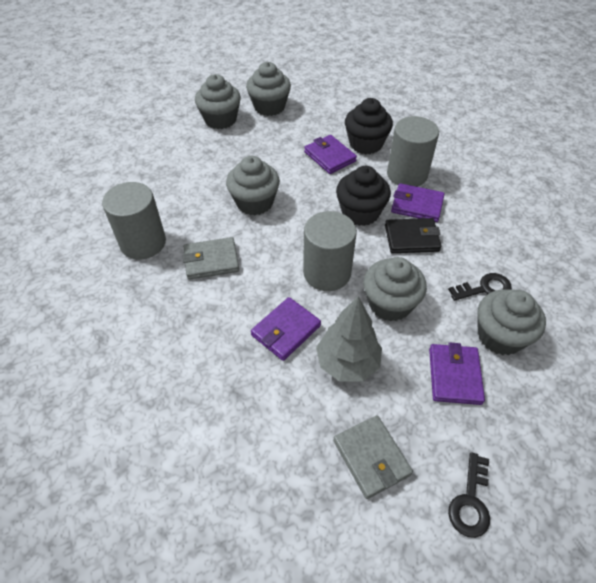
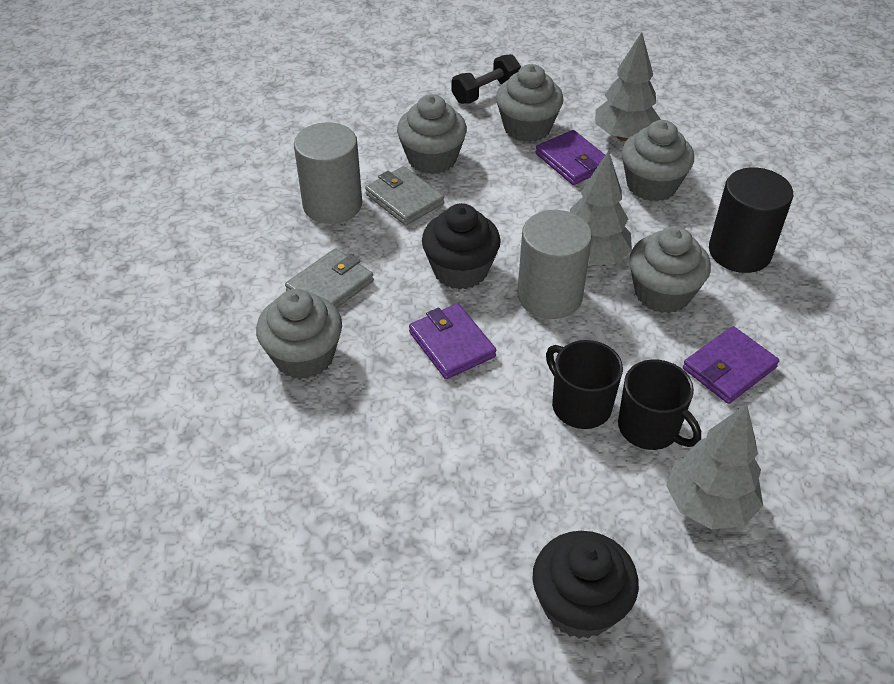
black cylinder: none = 0 -> [709,167,793,273] = 1
black dumbbell: none = 0 -> [452,54,521,104] = 1
black key: [448,273,512,301] [448,452,490,538] = 2 -> none = 0
black mug: none = 0 -> [546,340,623,429] [618,359,701,450] = 2
black wallet: [385,218,441,253] = 1 -> none = 0
grey cylinder: [102,182,166,260] [303,211,357,291] [387,116,439,187] = 3 -> [294,122,362,224] [517,210,592,319] = 2
grey tree: [316,296,382,382] = 1 -> [570,151,632,266] [595,32,661,141] [666,404,763,529] = 3
purple wallet: [251,297,321,361] [304,135,357,174] [391,183,444,222] [429,342,485,405] = 4 -> [409,303,496,379] [535,130,605,185] [683,326,779,404] = 3

